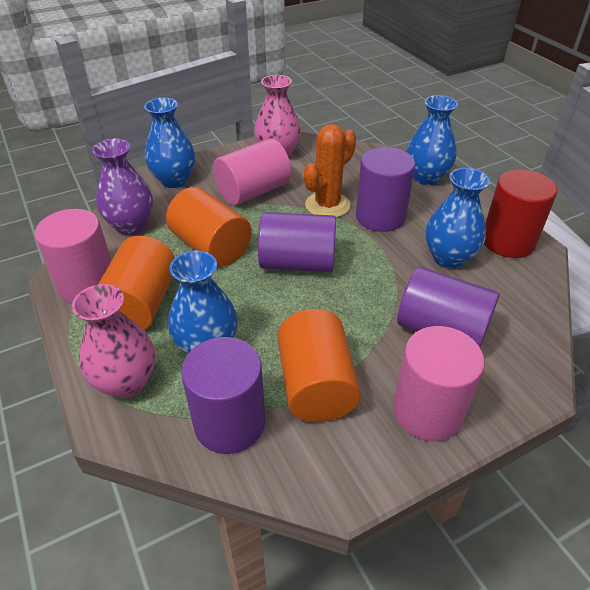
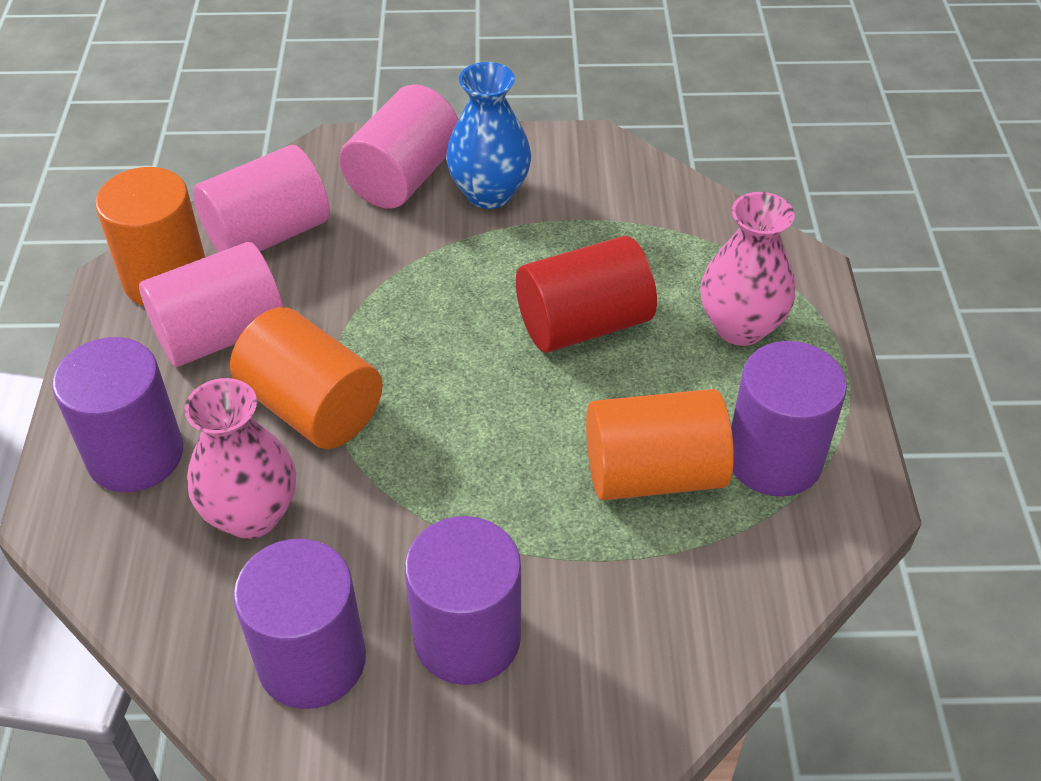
blue vase: [144,98,195,188] [168,250,238,354] [406,95,458,185] [426,168,490,269] = 4 -> [446,62,531,209] = 1
orange cactus: [304,124,356,218] = 1 -> none = 0
purple vase: [92,139,153,236] = 1 -> none = 0

